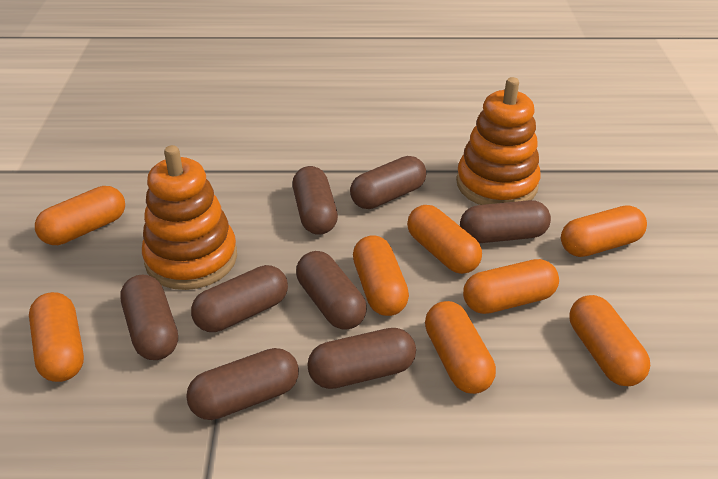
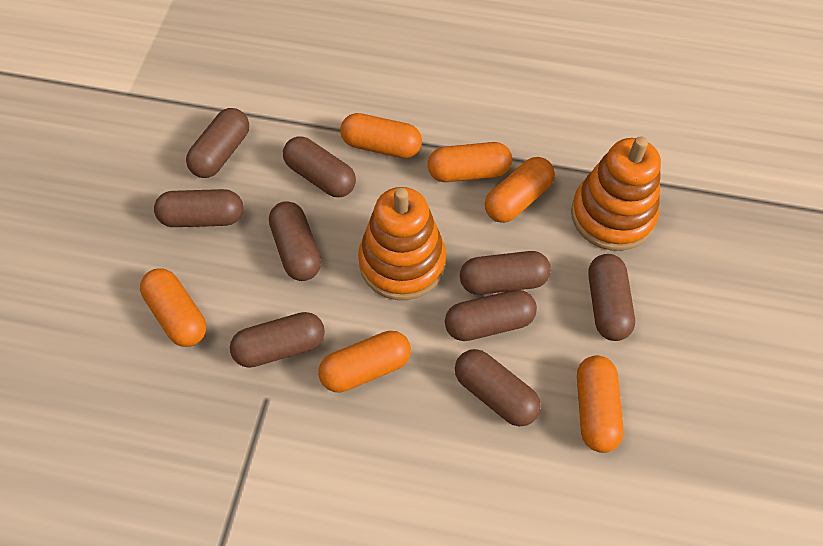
brown capsule: [120,274,178,360] [186,348,299,420] [191,265,288,332] [292,166,338,235] [296,251,367,330] [307,328,416,389] [350,156,426,209] [460,200,551,243] = 8 -> [154,189,243,227] [186,108,249,178] [230,312,325,368] [269,201,321,281] [283,137,356,197] [445,290,537,341] [455,349,541,426] [460,251,551,295] [588,254,635,341] = 9
orange capsule: [29,292,84,382] [35,186,125,245] [353,235,409,316] [407,205,482,274] [425,301,496,394] [463,259,559,314] [561,205,647,257] [569,295,650,386] = 8 -> [140,269,207,347] [318,331,411,393] [340,113,422,158] [428,142,512,182] [485,157,555,223] [577,355,624,453] = 6

